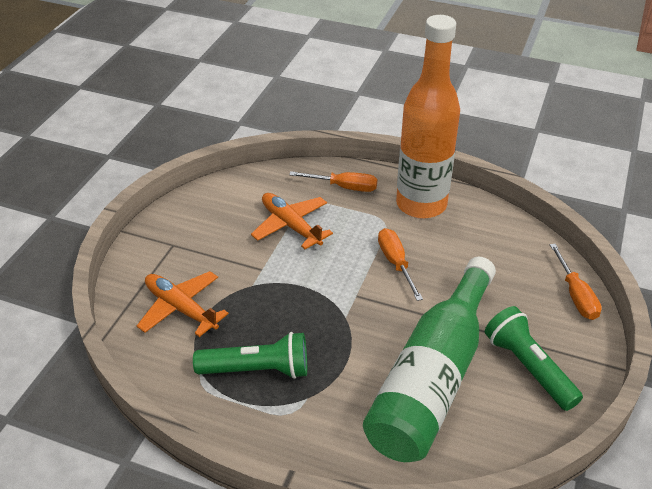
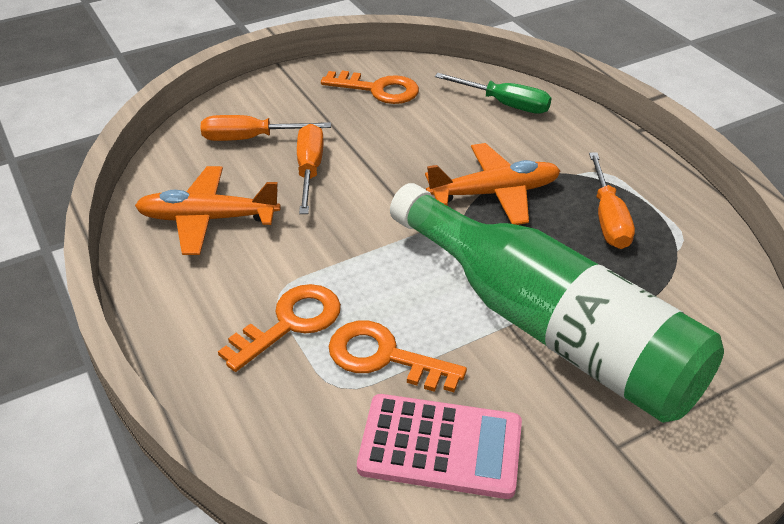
green flashlight: [193,332,307,379] [485,306,583,411] = 2 -> none = 0
green screwdriver: none = 0 -> [435,73,551,114] = 1
orange bottle: [396,15,460,219] = 1 -> none = 0
orange key: none = 0 -> [218,284,341,372] [321,71,419,104] [328,321,467,392] = 3
pink calculator: none = 0 -> [357,394,522,499] = 1

